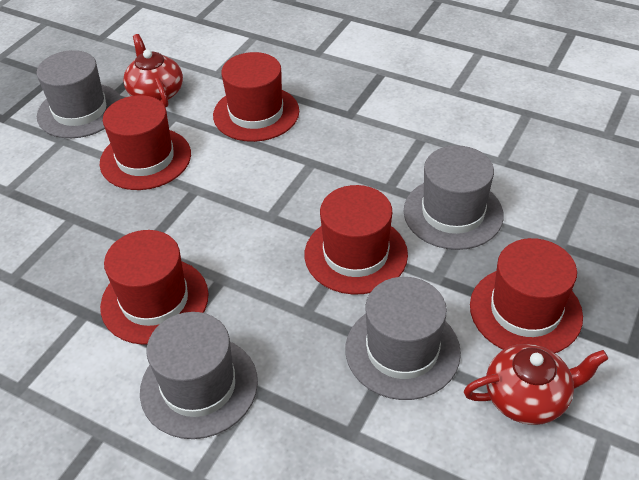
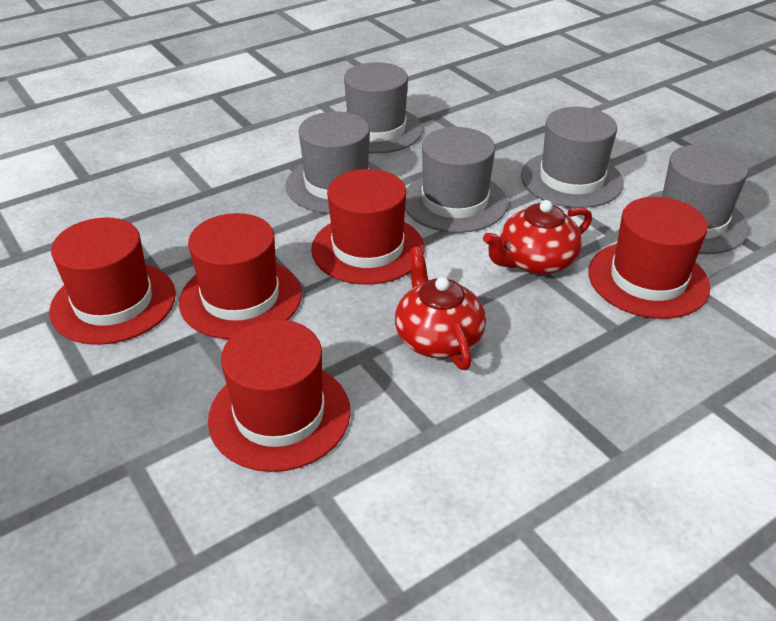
grey hat: [37,50,122,138] [140,312,258,439] [345,277,461,400] [404,145,504,250] = 4 -> [285,111,382,214] [344,62,423,153] [405,127,508,233] [521,107,624,208] [647,144,749,254] = 5

